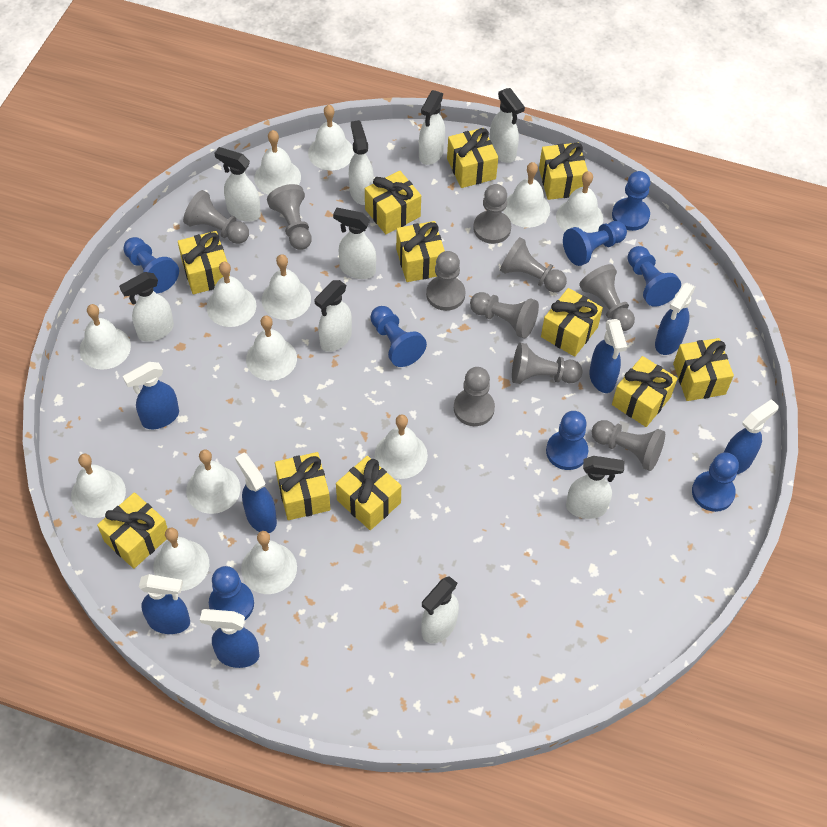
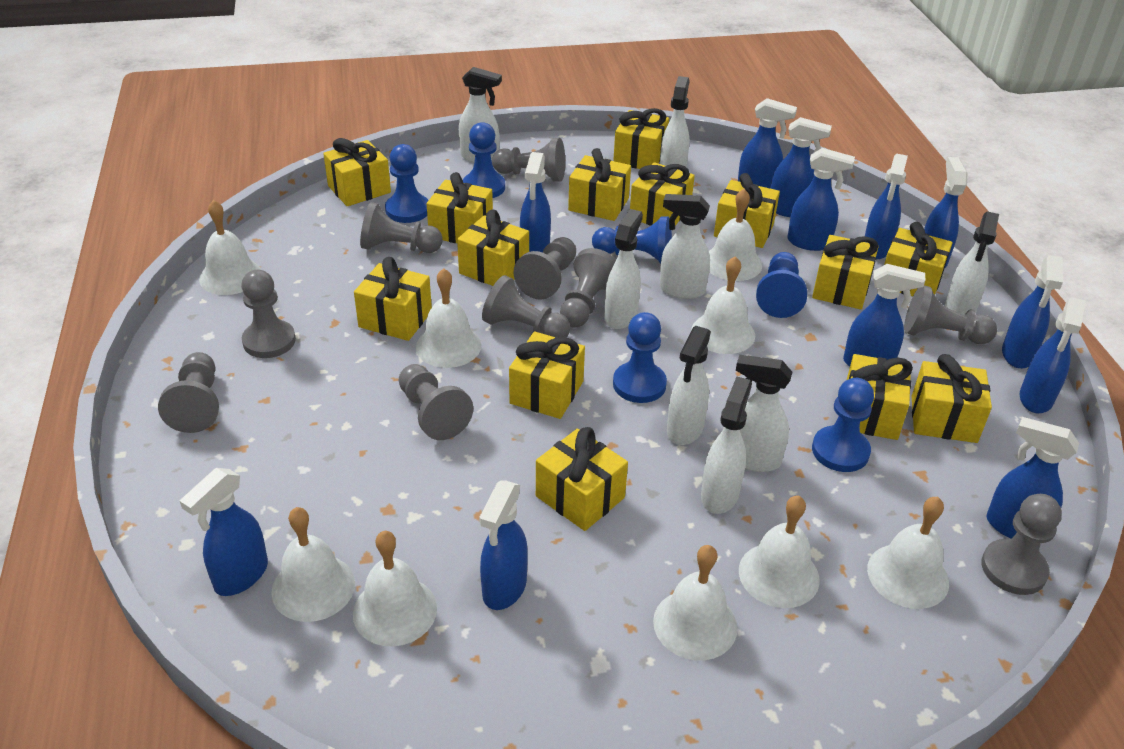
blue pawn: [123,237,179,293] [209,566,254,621] [370,306,427,367] [546,411,588,470] [563,221,627,266] [612,171,650,231] [627,246,681,307] [692,452,739,512] = 8 -> [385,144,429,223] [463,122,505,198] [592,216,672,264] [613,312,667,403] [756,252,807,318] [812,378,874,472] = 6
blue spray bottle: [123,362,179,429] [139,574,190,634] [200,609,259,668] [235,453,277,533] [589,319,627,393] [655,283,695,355] [724,399,779,474] = 7 -> [180,468,268,596] [479,480,528,610] [520,152,551,253] [738,98,797,188] [770,117,832,217] [788,148,855,251] [843,264,925,367] [865,154,908,259] [924,157,968,268] [986,417,1079,539] [1002,255,1063,369] [1020,297,1086,413] = 12
white bell: [71,454,126,518] [80,304,131,370] [153,527,209,591] [186,449,240,514] [206,262,257,327] [241,531,297,594] [246,315,297,381] [254,130,301,195] [262,254,311,320] [308,105,354,170] [375,414,428,479] [503,162,550,228] [556,171,603,233] = 13 -> [199,200,261,295] [271,507,355,622] [353,531,437,646] [416,268,481,368] [653,545,737,660] [691,256,755,354] [709,189,762,281] [739,495,820,608] [867,497,949,609] = 9
white spray bottle: [119,272,174,342] [214,147,261,222] [314,280,352,352] [333,208,376,279] [349,120,374,205] [419,90,445,165] [421,576,459,644] [490,88,525,163] [566,456,624,519] = 9 -> [459,67,502,163] [605,209,643,329] [660,76,690,170] [660,194,710,299] [667,326,711,445] [701,377,752,514] [736,355,792,472] [945,211,999,315] = 8
yellow gift: [97,492,168,569] [178,231,230,294] [275,452,331,520] [336,456,401,530] [365,171,421,234] [396,221,445,282] [447,128,498,188] [539,142,588,200] [541,288,603,357] [612,356,678,427] [673,338,734,401] = 11 -> [323,138,391,206] [354,257,432,341] [427,172,493,243] [457,209,529,286] [509,332,585,419] [536,427,628,531] [568,148,631,221] [613,108,669,169] [630,162,695,226] [714,173,780,248] [812,235,879,309] [847,354,913,440] [884,222,953,296] [912,354,992,443] = 14

